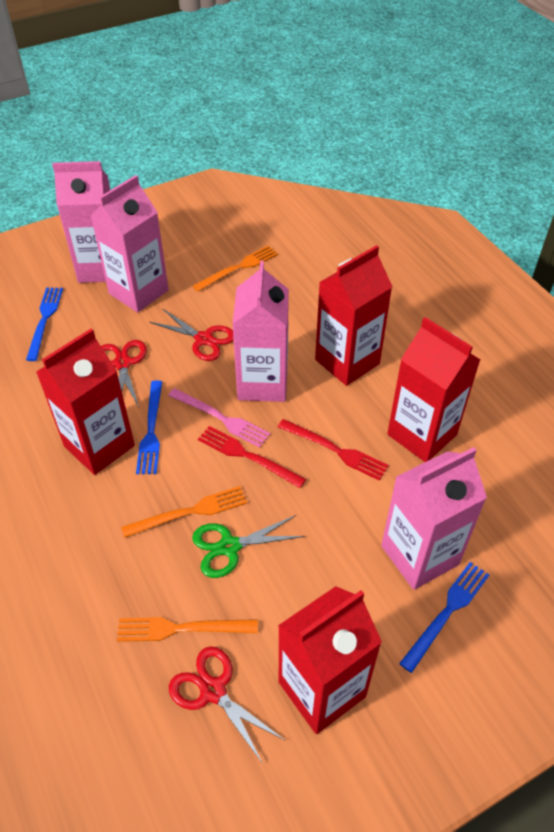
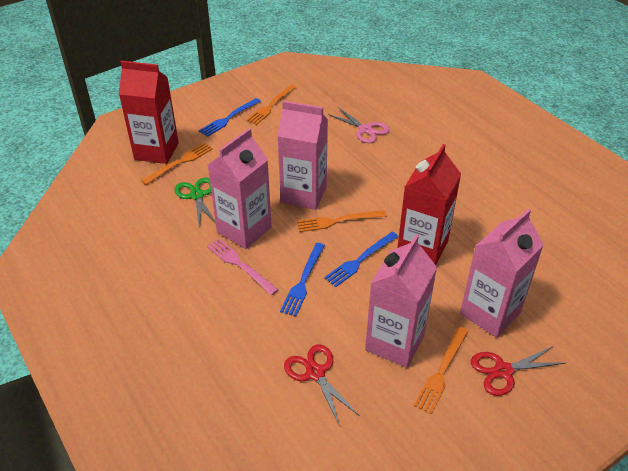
orange fork: [117,617,258,642] [121,486,247,538] [193,246,278,292] = 3 -> [141,143,213,185] [246,85,296,125] [297,210,386,232] [414,327,468,414] = 4
pink scissors: none = 0 -> [327,107,389,143] = 1
red carton: [36,329,135,475] [278,586,382,734] [315,245,392,386] [387,317,481,462] = 4 -> [119,61,179,164] [397,144,461,265] = 2
red fork: [198,426,306,488] [278,419,389,481] = 2 -> none = 0
red scissors: [101,340,147,407] [149,308,234,361] [169,647,284,764] = 3 -> [284,344,360,426] [471,346,565,396] = 2

